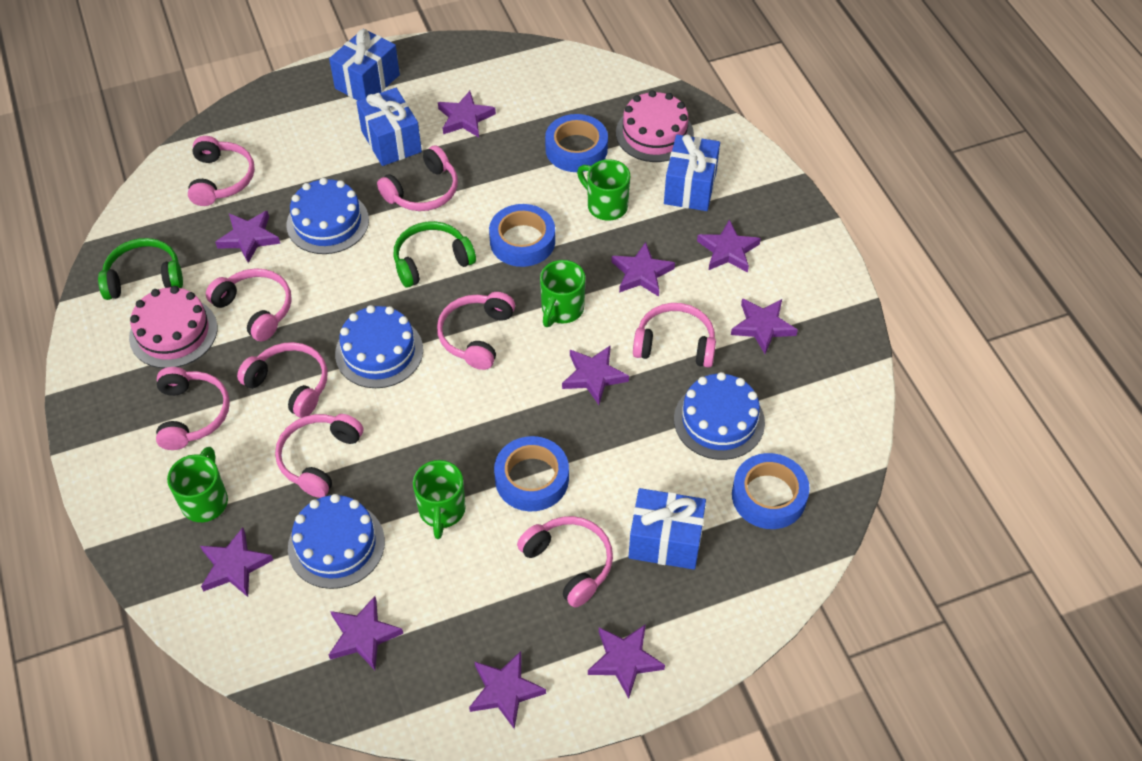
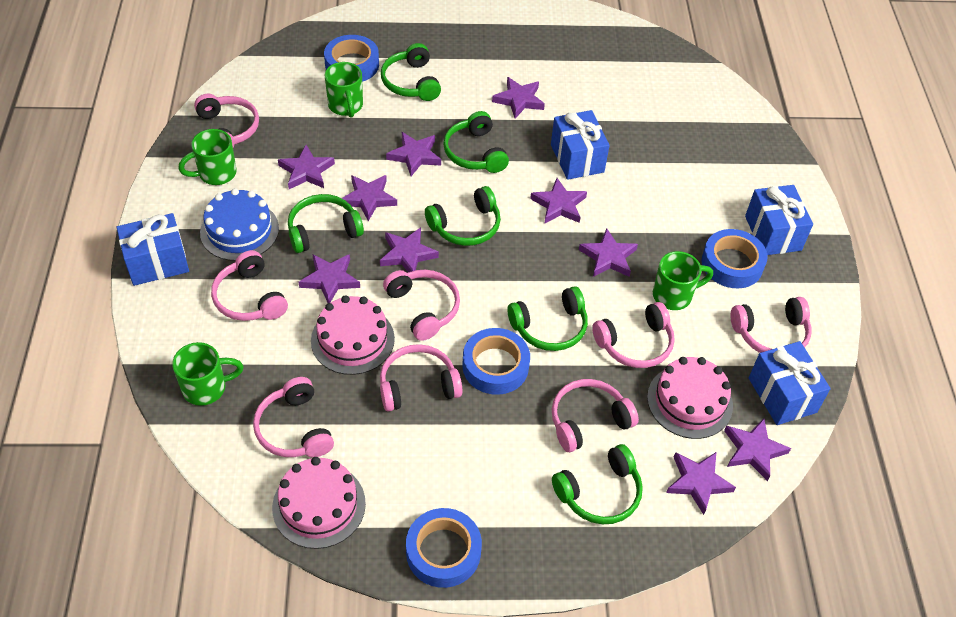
blue cake: [287,178,369,254] [288,494,385,589] [335,305,423,388] [674,372,765,460] = 4 -> [200,188,279,261] = 1
green headphones: [98,238,183,300] [394,221,476,288] = 2 -> [288,194,364,253] [381,43,441,101] [425,186,501,246] [443,111,509,173] [508,286,588,351] [552,444,643,524] = 6
pink cake: [129,286,217,368] [616,90,694,162] = 2 -> [272,457,366,549] [311,295,395,375] [647,357,733,439] = 3
pink headphones: [156,367,230,450] [188,136,255,206] [206,268,292,342] [237,342,327,418] [275,414,363,498] [377,145,458,211] [437,292,515,370] [517,516,613,608] [633,303,716,368] = 9 -> [194,94,259,147] [211,250,288,321] [253,377,334,457] [380,344,462,412] [383,270,460,341] [552,379,639,452] [592,302,675,368] [731,297,812,353] = 8

